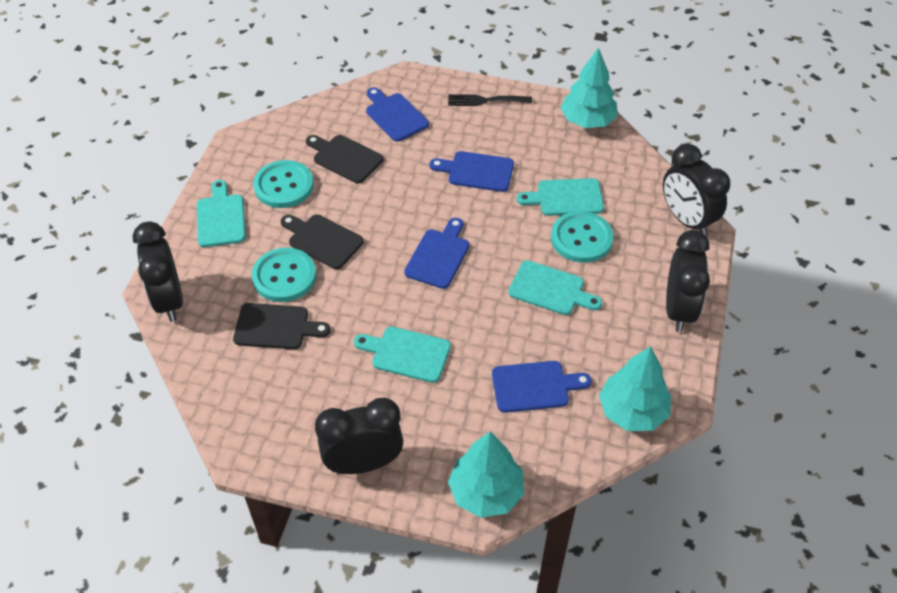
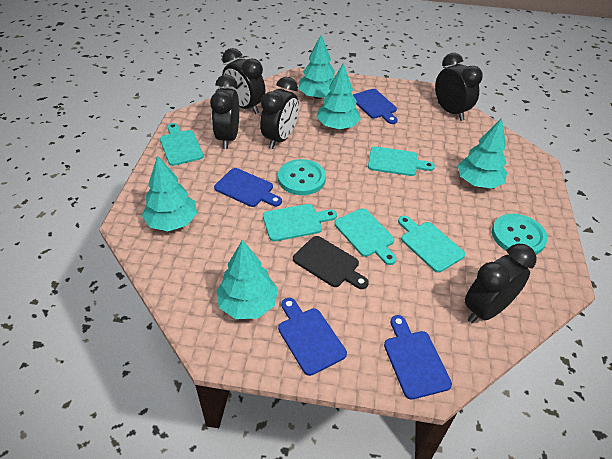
black clock: [132,221,183,322] [315,398,404,474] [663,144,730,236] [666,230,710,332] = 4 -> [210,74,239,149] [222,48,265,114] [260,77,299,149] [435,53,483,121] [465,244,536,323] = 5
black cutting board: [233,303,330,350] [281,214,364,269] [306,135,383,183] = 3 -> [293,236,369,289] = 1
black fork: [448,94,532,106] = 1 -> none = 0
turquoise button: [252,248,316,302] [253,160,314,208] [551,211,614,263] = 3 -> [278,159,326,195] [492,214,547,255] = 2
turquoise cutting board: [197,180,246,247] [354,326,451,383] [508,260,602,315] [517,178,604,216] = 4 -> [160,123,204,166] [263,204,337,241] [334,208,396,265] [368,146,435,176] [398,216,465,273] = 5
turquoise tree: [448,432,524,518] [560,47,618,128] [599,346,671,431] = 3 -> [142,156,197,231] [216,240,278,319] [298,35,335,99] [317,63,361,129] [458,118,507,189] = 5

